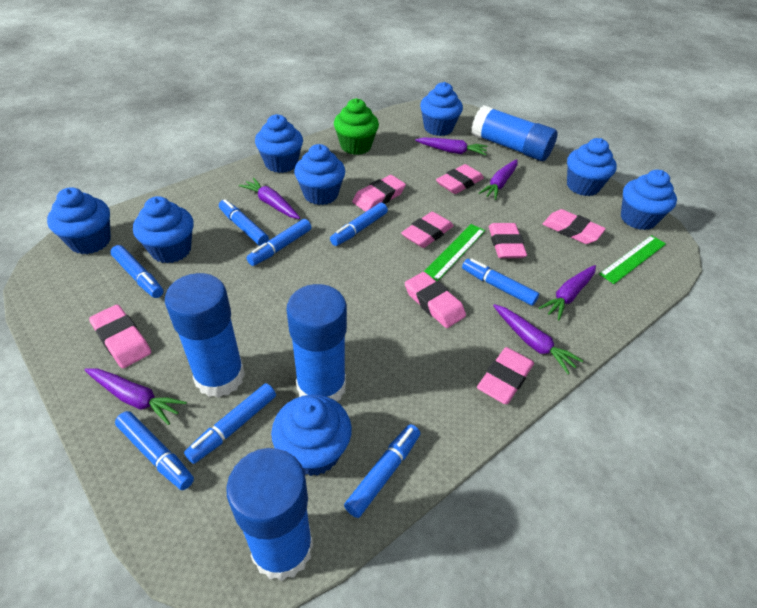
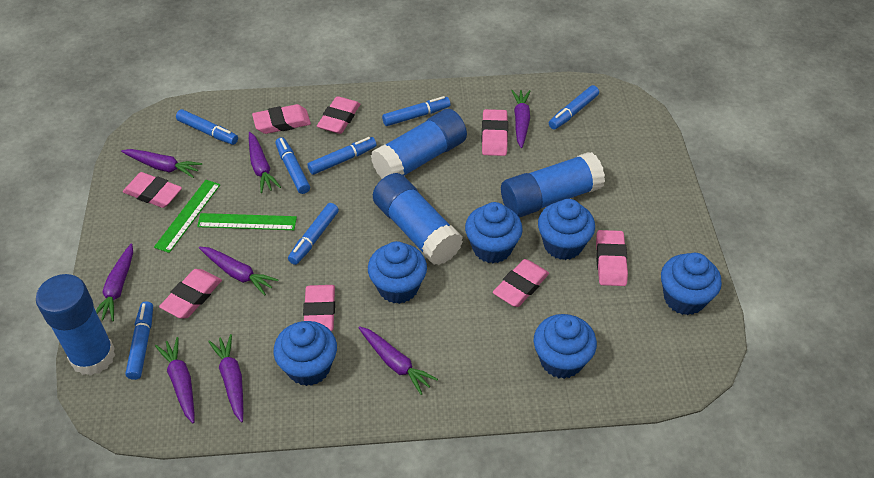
blue cupcake: [47,187,111,254] [133,196,194,263] [255,114,303,173] [271,395,352,476] [294,144,345,205] [420,82,463,136] [567,138,617,196] [621,170,677,230] = 8 -> [273,321,337,386] [368,241,427,304] [465,202,523,263] [534,314,597,379] [538,199,595,260] [661,253,722,315] = 6
blue marker: [111,245,163,298] [115,411,194,490] [184,383,276,464] [219,199,269,246] [246,219,311,266] [330,203,388,246] [344,424,420,518] [462,258,539,306] = 8 -> [125,301,153,380] [176,109,238,145] [275,137,310,194] [288,203,339,265] [307,137,377,175] [382,96,450,126] [549,85,599,130] = 7
green cupcake: [334,98,379,155] = 1 -> none = 0
purple carrot: [85,368,187,425] [239,178,300,219] [415,137,487,155] [479,159,518,200] [493,304,583,374] [539,265,596,321] = 6 -> [96,243,133,321] [121,149,202,178] [155,337,195,423] [199,247,279,296] [208,334,243,422] [249,132,281,193] [358,326,438,395] [511,90,530,148] = 8

